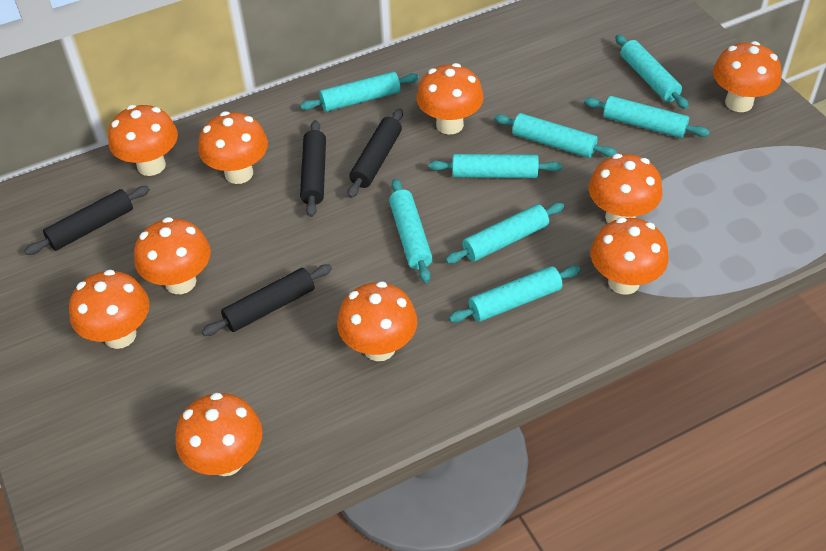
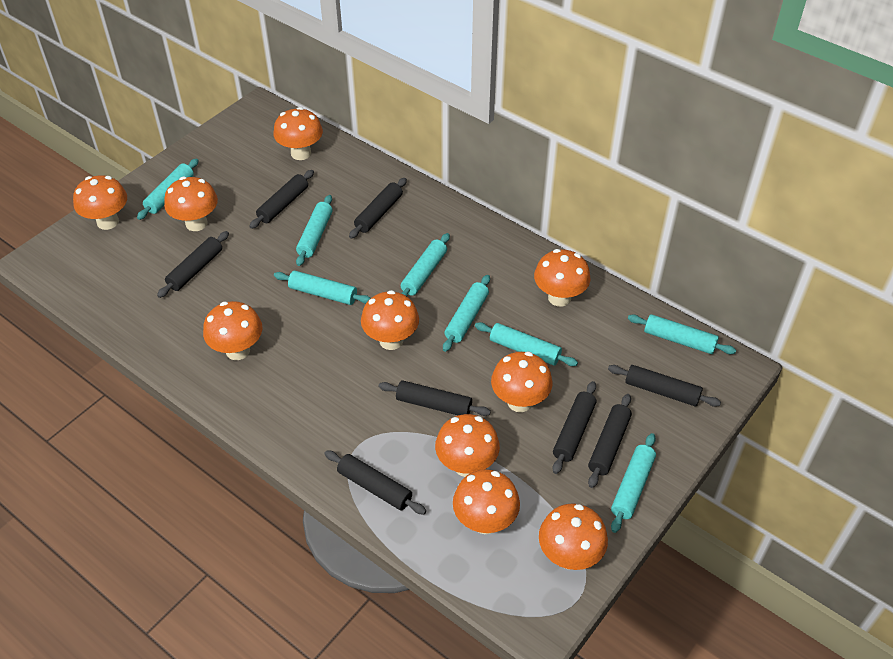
black rolling pin: [25,186,150,255] [202,265,332,336] [300,120,326,217] [348,109,403,198] = 4 -> [157,231,229,298] [249,170,314,229] [324,450,426,514] [349,178,407,239] [379,380,491,416] [552,381,596,474] [588,394,632,488] [608,365,721,407] = 8

